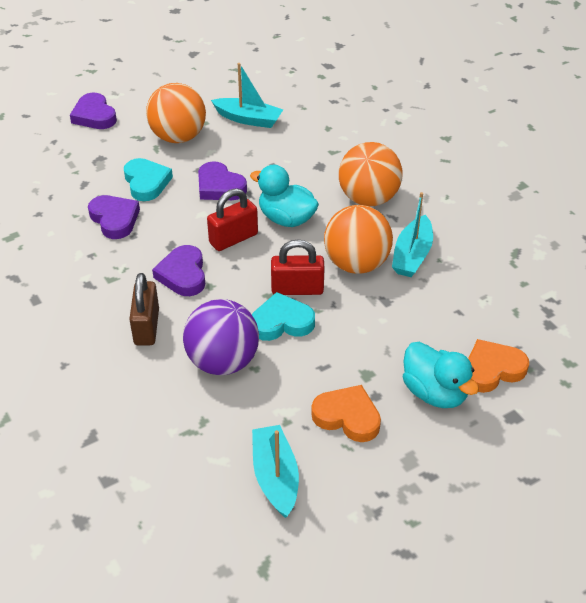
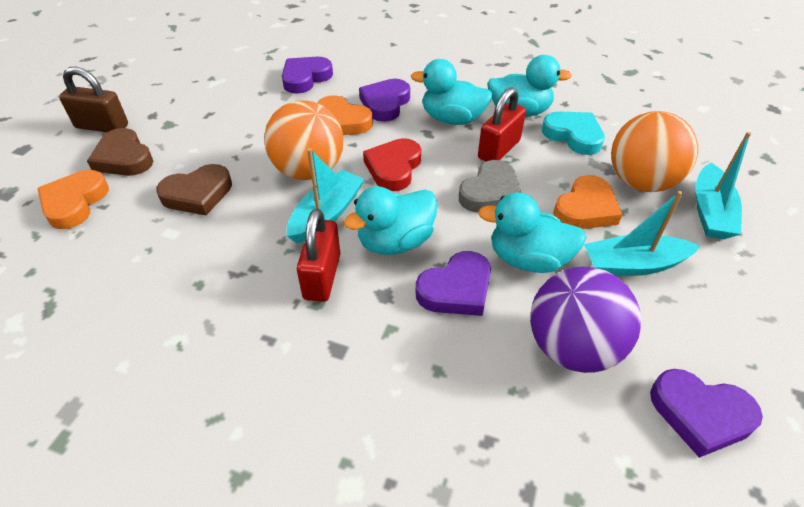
brown heart: none = 0 -> [87,128,153,176] [156,164,232,215] = 2
grey heart: none = 0 -> [459,160,521,212] = 1
orange ball: [146,83,206,143] [324,205,393,274] [339,142,402,206] = 3 -> [264,100,343,180] [611,111,698,192] = 2
orange heart: [311,385,381,442] [468,339,529,393] = 2 -> [37,170,109,229] [317,95,373,135] [553,175,623,229] = 3
red heart: none = 0 -> [363,138,421,191] = 1
turquoise duck: [250,165,319,227] [403,342,479,408] = 2 -> [343,186,437,255] [411,59,493,125] [478,193,587,273] [487,55,572,117] = 4
turquoise heart: [124,158,173,201] [252,292,315,341] = 2 -> [542,111,605,155] = 1

